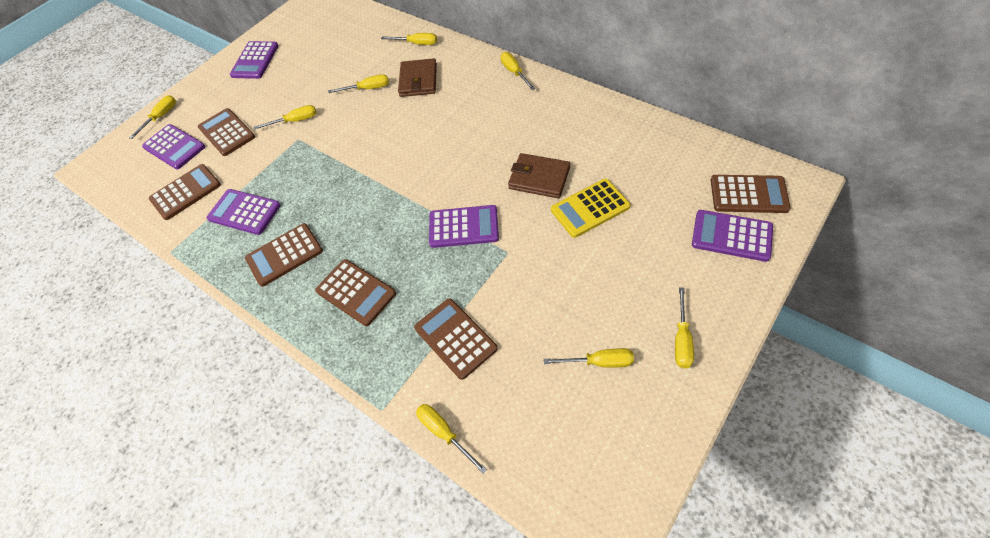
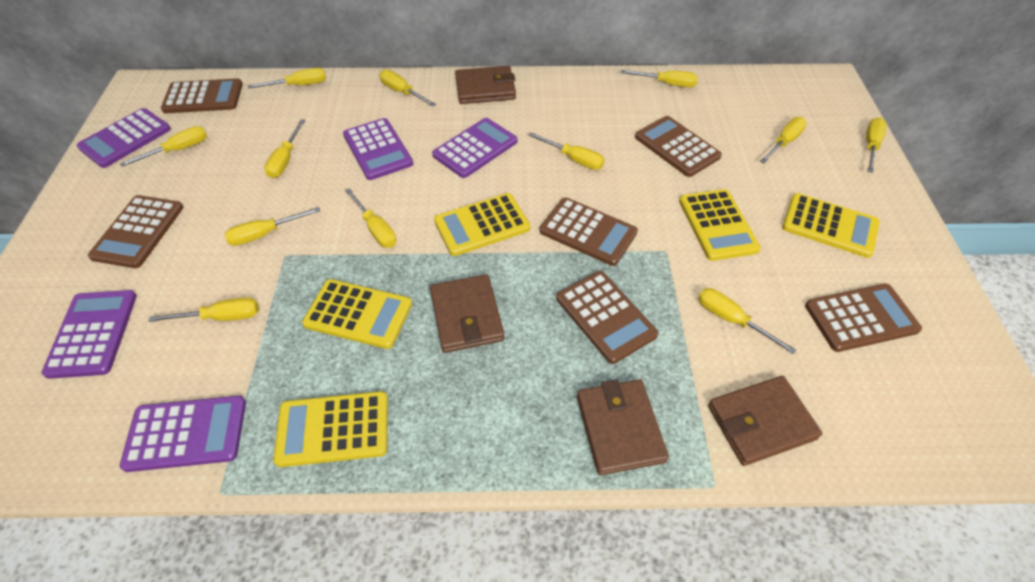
brown wallet: [398,58,437,97] [508,153,570,198] = 2 -> [430,274,504,353] [455,66,516,104] [577,379,669,475] [708,376,822,466] = 4
yellow calculator: [551,179,630,238] = 1 -> [273,391,388,467] [302,279,412,349] [434,193,530,256] [679,189,761,261] [782,193,880,258] = 5
yellow screwdriver: [129,95,176,139] [254,105,317,130] [328,74,389,93] [381,33,437,45] [416,404,487,474] [500,52,535,90] [543,348,634,368] [675,287,694,368] = 8 -> [120,126,207,167] [149,297,259,322] [225,207,320,246] [248,68,326,89] [264,119,305,178] [345,188,396,248] [379,70,436,107] [528,132,605,170] [621,70,698,87] [698,288,796,354] [760,117,807,164] [866,117,887,173] = 12

